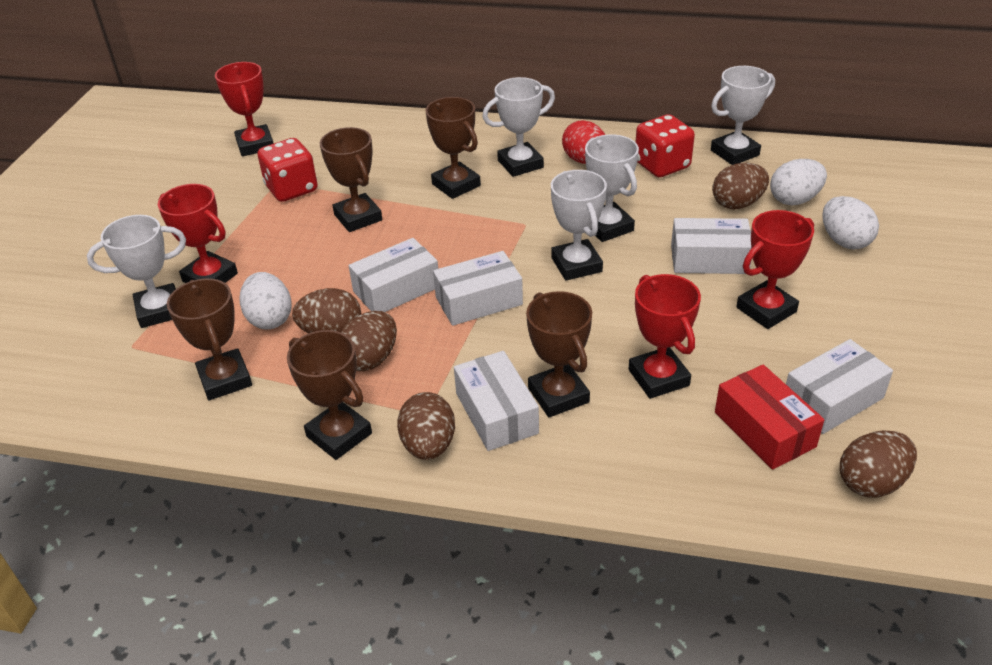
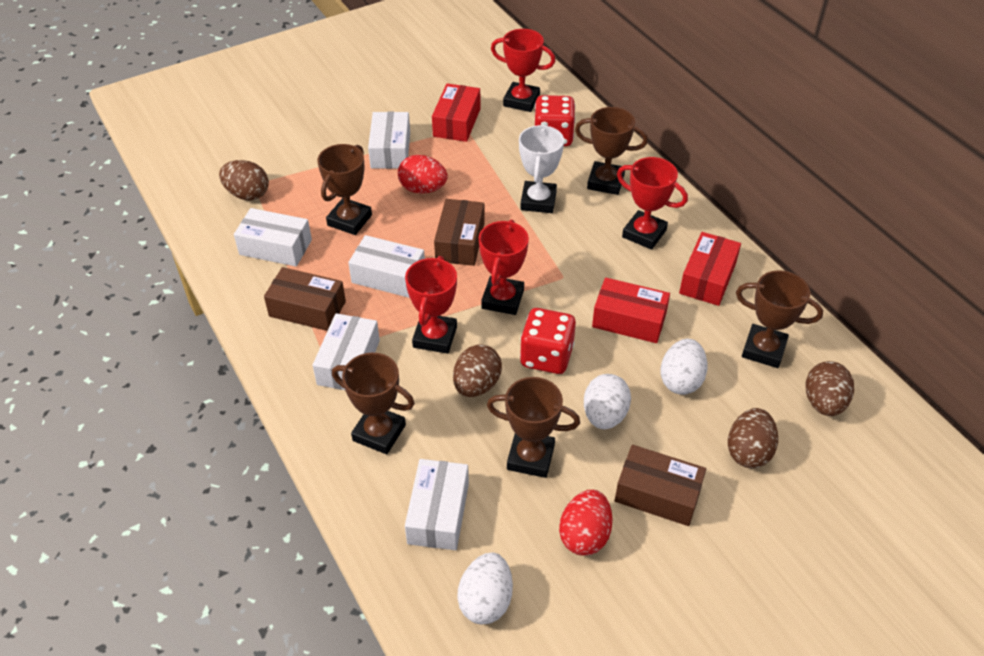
brown box: none = 0 -> [264,267,346,331] [434,199,485,266] [615,445,706,526] = 3
brown egg: [292,288,361,334] [341,311,397,371] [397,392,455,460] [712,163,769,209] [840,430,917,498] = 5 -> [219,160,269,200] [453,344,502,397] [728,408,778,468] [806,361,854,416] = 4
red box: [715,365,824,470] = 1 -> [432,83,481,142] [592,278,670,343] [679,232,741,306] = 3
red egg: [562,120,605,164] = 1 -> [398,155,448,193] [559,490,613,556] = 2
white trophy: [87,215,186,328] [482,77,555,177] [551,170,607,281] [585,134,639,242] [711,66,775,165] = 5 -> [519,125,564,213] = 1

